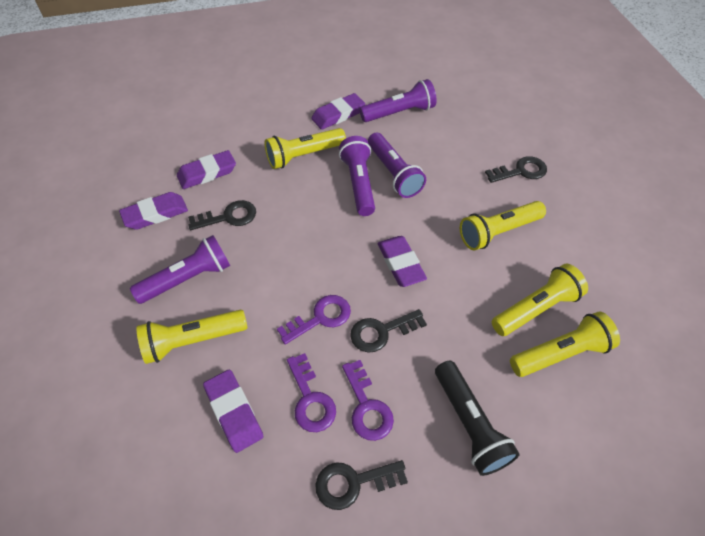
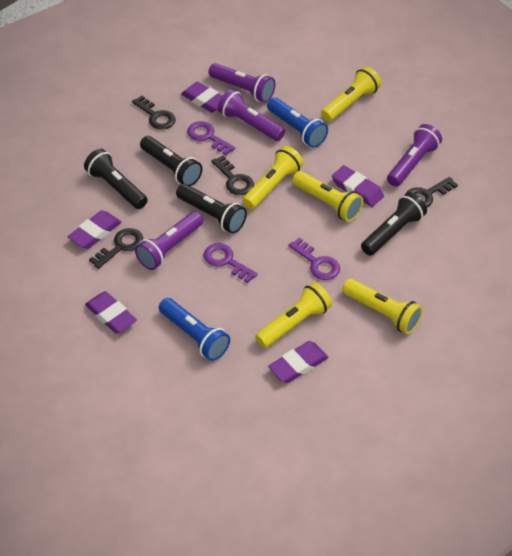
black flashlight: [435,361,520,476] = 1 -> [84,149,147,209] [140,136,202,186] [176,184,247,234] [361,192,427,256] = 4
blue flashlight: none = 0 -> [159,298,230,361] [267,97,328,148] = 2

